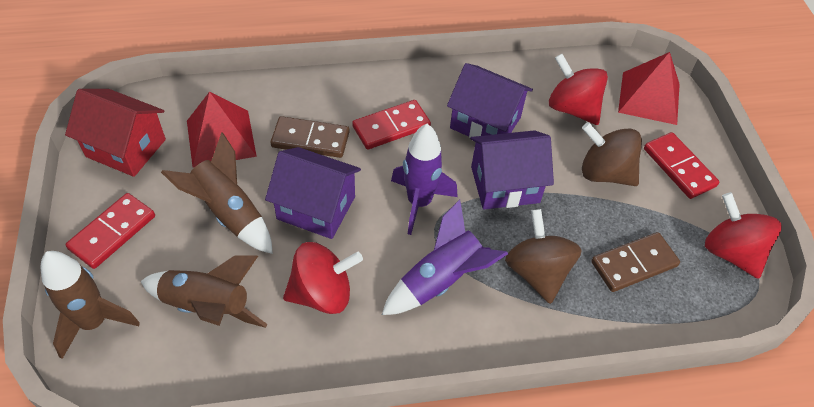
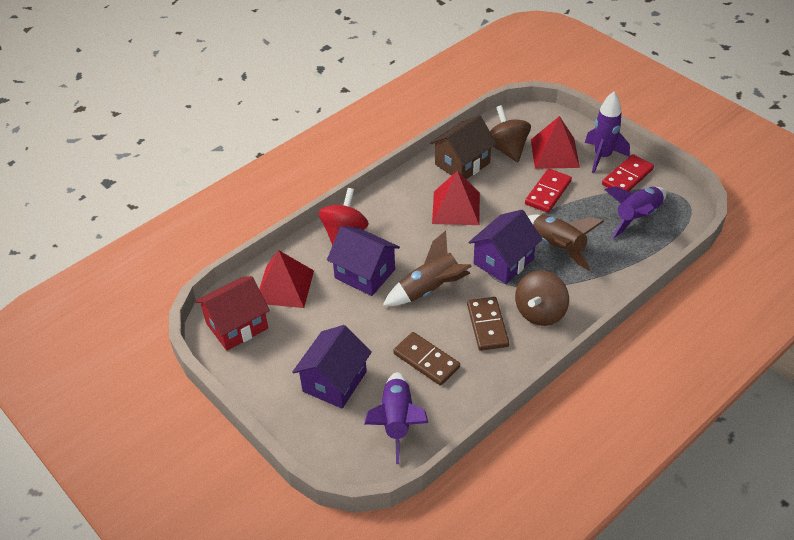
brown house: none = 0 -> [430,115,497,179] = 1
brown rocket: [41,251,140,359] [140,256,268,328] [161,132,273,254] = 3 -> [383,231,472,306] [528,215,604,271] = 2
purple rocket: [382,199,508,315] [391,124,458,235] = 2 -> [364,372,428,464] [585,92,630,173] [605,186,667,239] = 3
red domino: [65,193,155,269] [352,100,431,150] [644,132,719,199] = 3 -> [525,169,572,213] [602,154,654,191] = 2
red pyramid: [187,92,257,168] [618,52,680,125] = 2 -> [259,250,314,308] [432,171,480,225] [531,116,580,169] = 3
red spinning top: [283,242,363,314] [549,54,608,125] [705,192,782,279] = 3 -> [319,188,369,246] = 1

